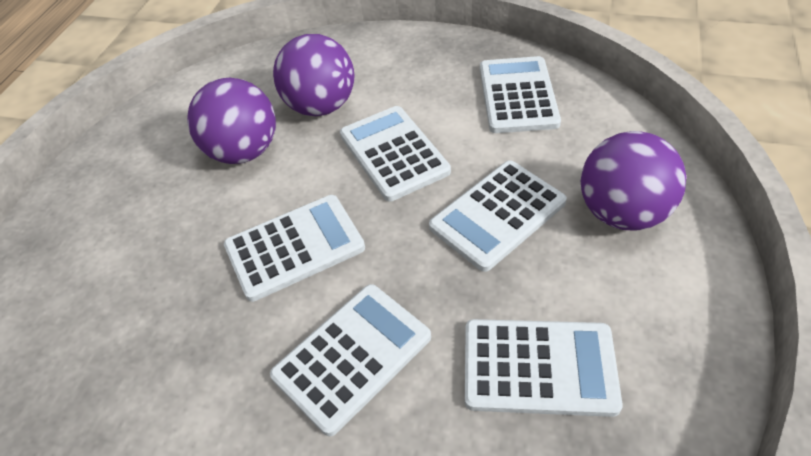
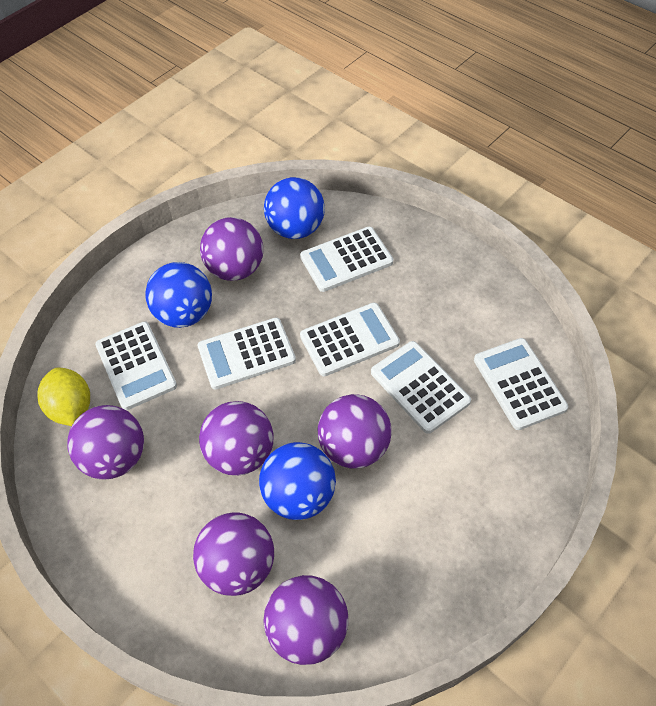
blue ball: none = 0 -> [145,262,212,328] [259,442,336,520] [264,177,325,239] = 3
purple ball: [187,78,276,164] [273,34,354,116] [581,131,686,231] = 3 -> [67,405,144,479] [193,512,274,596] [199,401,273,475] [200,217,263,281] [264,575,348,665] [318,394,392,468] = 6
yellow lemon: none = 0 -> [37,367,90,426] = 1

